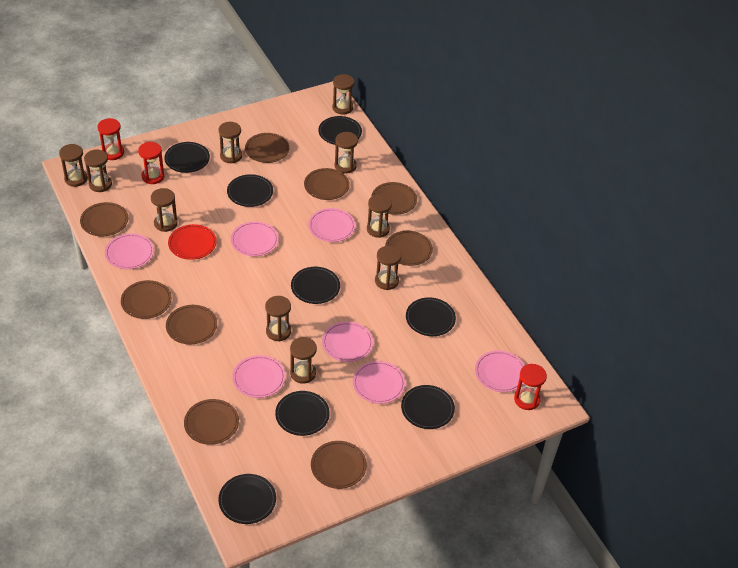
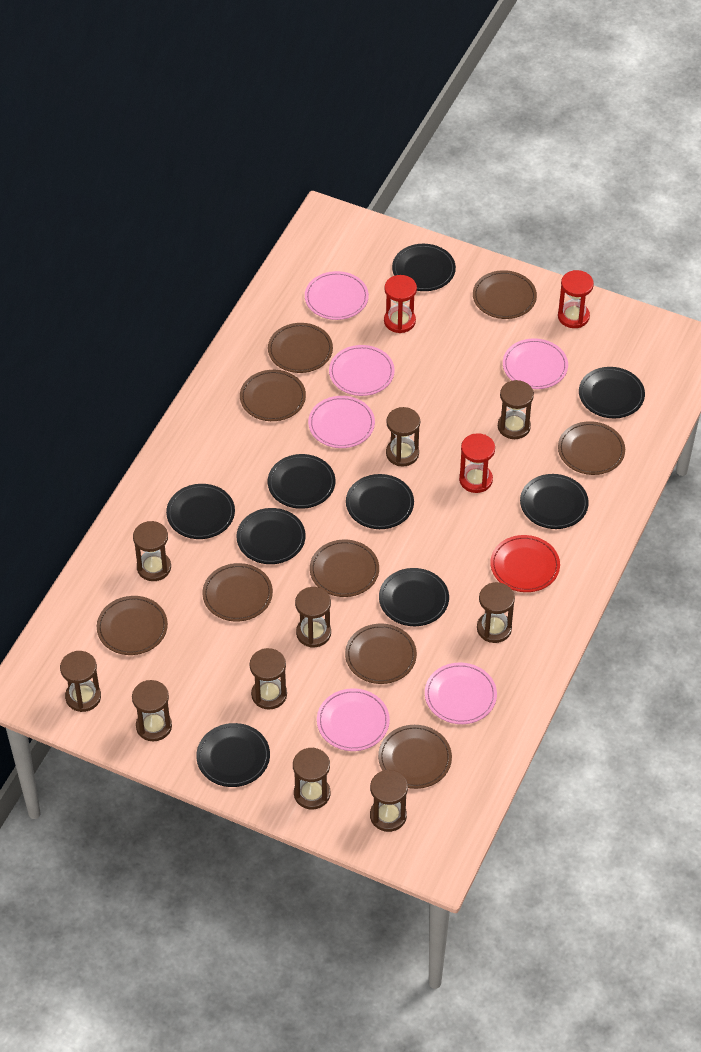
black plate: [164,142,210,173] [218,474,276,524] [227,174,273,207] [275,391,330,436] [291,267,340,304] [318,116,362,145] [401,385,455,429] [406,297,456,336] = 8 -> [166,484,235,539] [196,723,270,787] [236,508,306,564] [268,454,335,509] [346,474,414,529] [379,568,449,626] [392,244,456,291] [520,474,589,529] [579,367,645,418] = 9
pink plate: [105,233,154,269] [231,221,279,256] [232,355,286,398] [308,208,355,242] [322,322,373,362] [353,361,405,404] [475,350,525,392] = 7 -> [305,271,369,320] [308,396,375,448] [317,688,390,751] [329,345,395,396] [425,663,497,724] [503,338,568,389] = 6

